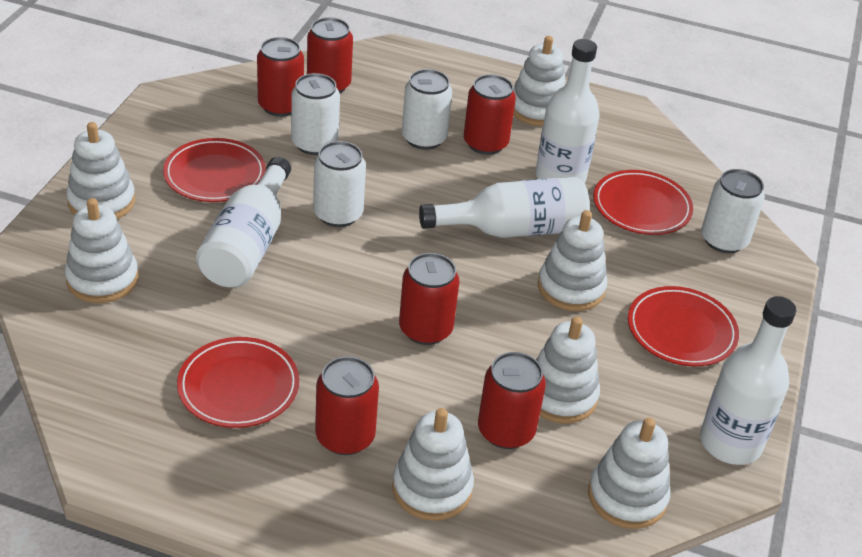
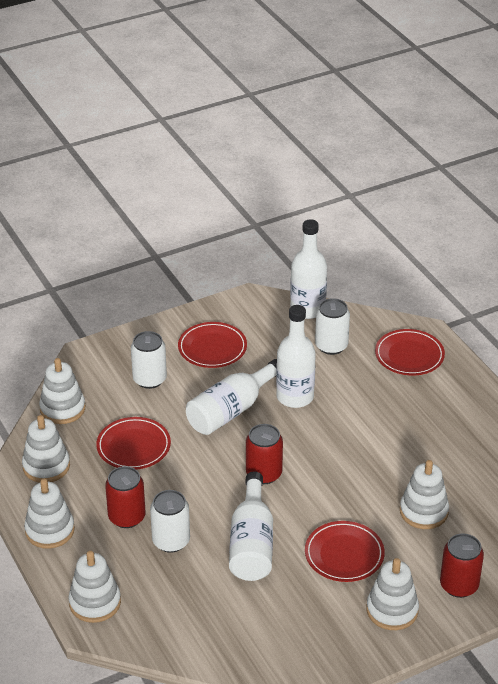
red can: [257,37,304,117] [307,17,353,93] [315,356,379,455] [399,253,460,345] [464,74,516,155] [478,352,546,449] = 6 -> [105,466,145,528] [246,424,283,484] [440,533,484,598] = 3
white can: [291,73,340,155] [313,141,366,227] [402,69,452,150] [701,169,765,253] = 4 -> [131,331,167,389] [150,490,190,553] [315,298,350,355] = 3
white stacking toy: [65,198,138,303] [66,122,135,219] [392,408,474,521] [513,36,566,126] [536,317,600,424] [538,210,607,311] [588,418,670,529] = 7 -> [22,415,70,483] [24,479,75,549] [39,358,85,424] [68,551,121,623] [366,558,419,630] [400,460,449,529] = 6

